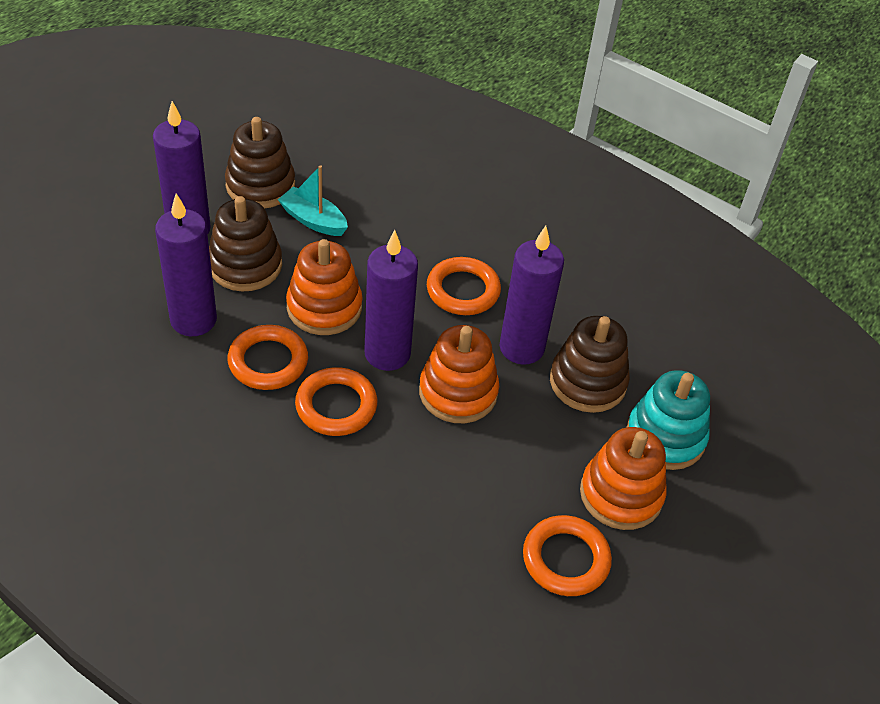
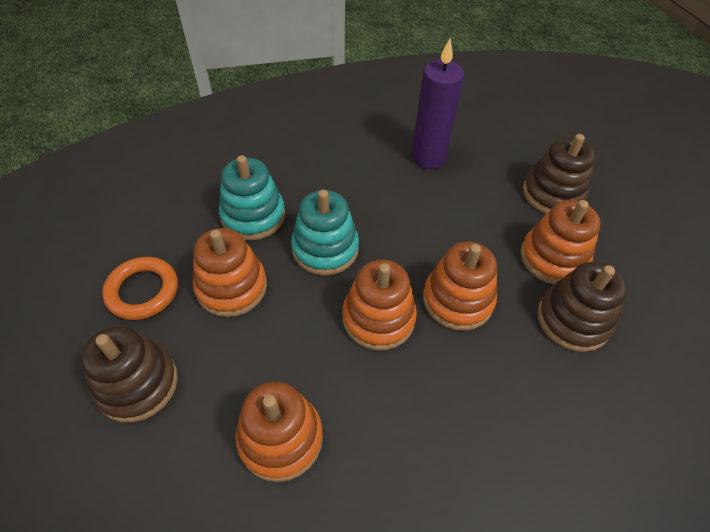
orange ring: [228,325,308,390] [295,367,377,436] [427,257,501,315] [523,515,612,596] = 4 -> [102,257,178,320] = 1
orange stacking toy: [286,239,362,335] [419,325,499,423] [580,427,666,530] = 3 -> [193,228,267,317] [235,381,323,482] [343,260,417,351] [423,242,497,331] [520,200,601,285] = 5
purple candle: [153,101,211,235] [155,193,217,336] [364,230,418,371] [500,226,564,365] = 4 -> [412,39,464,169] = 1
turquoise boat: [278,165,348,236] = 1 -> none = 0
turquoise stacking toy: [627,370,710,470] = 1 -> [219,155,285,240] [291,189,359,276] = 2

